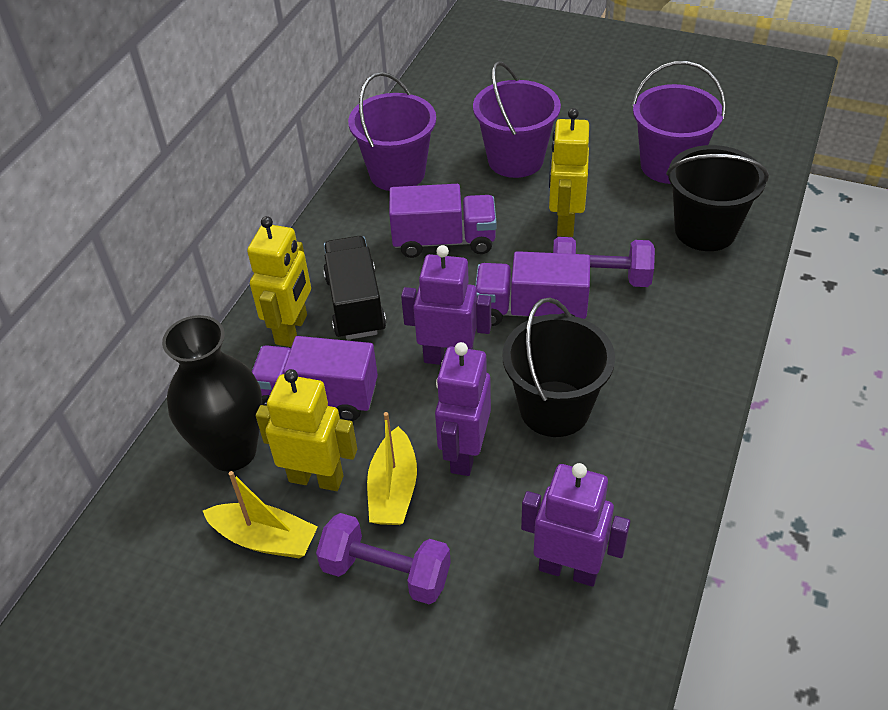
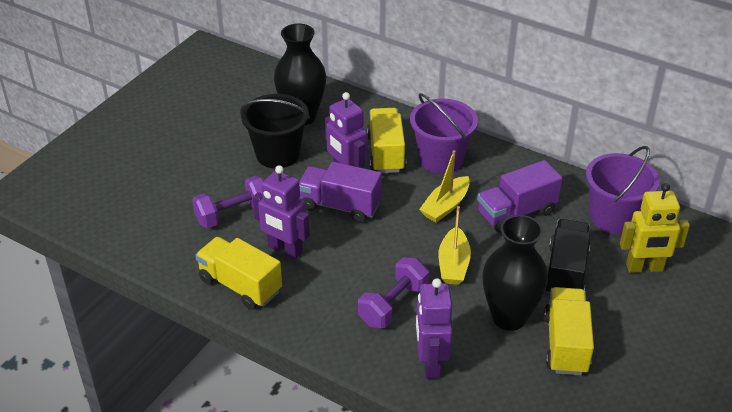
black bucket: [503,297,615,437] [666,145,769,251] = 2 -> [240,94,310,169] = 1
black vase: [162,315,262,472] = 1 -> [274,24,326,125] [482,215,548,331] = 2
purple bucket: [348,72,436,191] [473,61,561,178] [632,61,726,184] = 3 -> [410,93,478,174] [586,146,660,234] = 2
purple truck: [252,336,378,421] [389,184,497,258] [475,251,590,326] = 3 -> [299,162,382,223] [477,160,563,233] = 2
yellow robot: [247,216,311,347] [256,369,357,491] [549,108,589,237] = 3 -> [620,183,690,273] = 1
yellow truck: none = 0 -> [195,237,282,310] [367,108,406,173] [544,287,594,375] = 3

